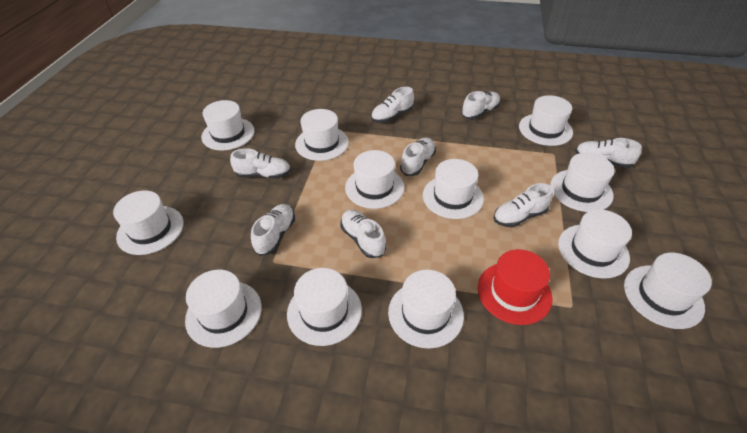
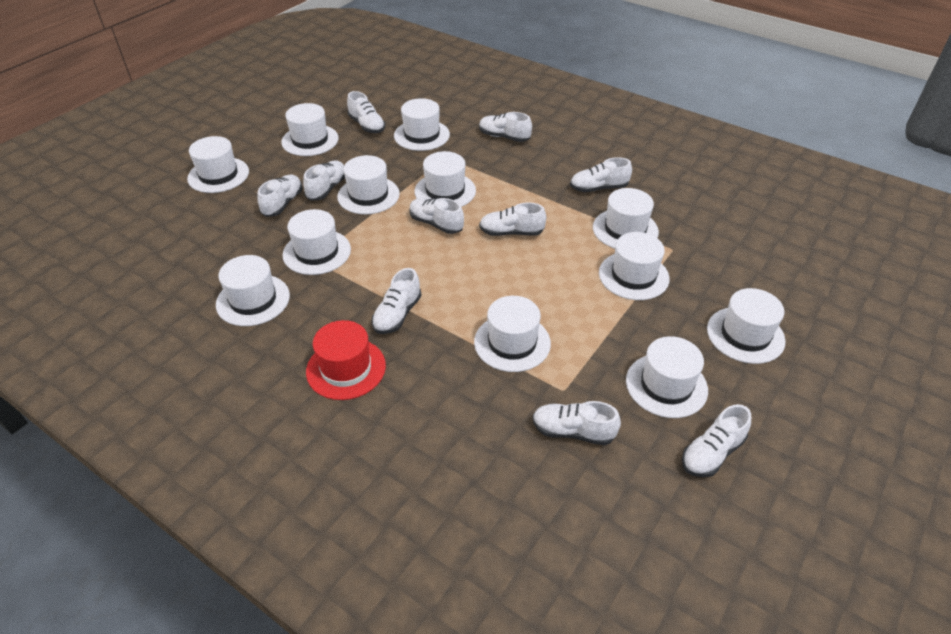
white shoe: [230,148,291,179] [251,204,295,256] [340,210,386,258] [371,87,414,123] [400,138,436,176] [461,91,500,119] [494,183,553,227] [575,138,642,168] = 8 -> [257,174,302,217] [303,160,345,201] [347,91,385,133] [372,268,422,334] [410,198,464,234] [479,112,532,142] [479,202,546,236] [532,401,621,445] [570,157,632,192] [682,404,751,477] = 10

